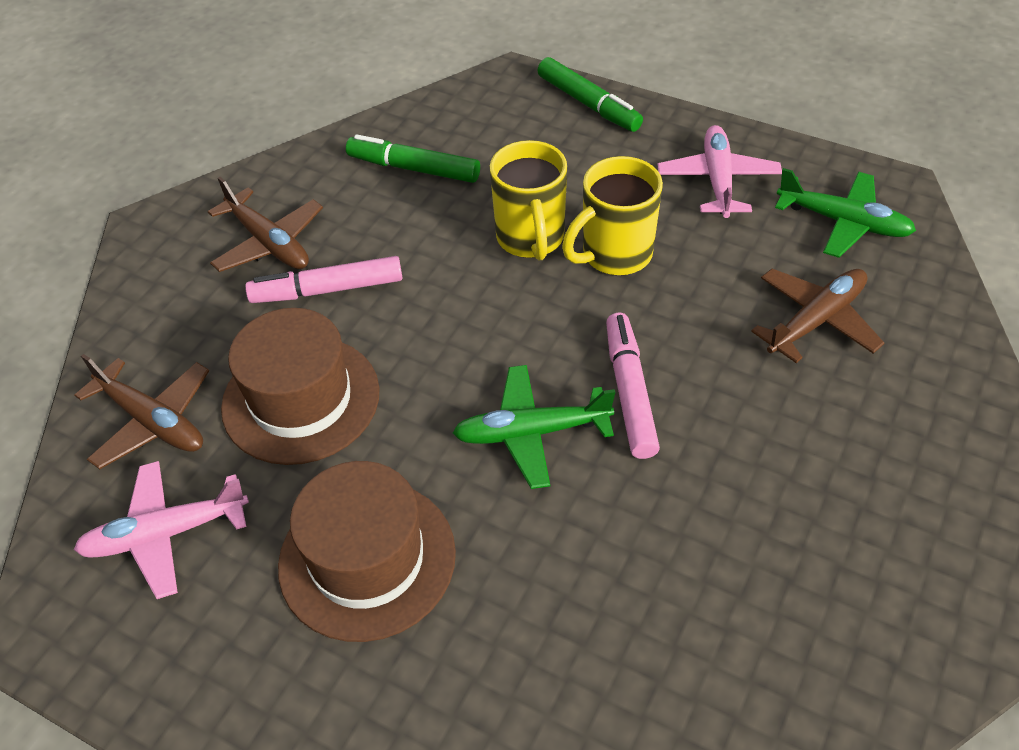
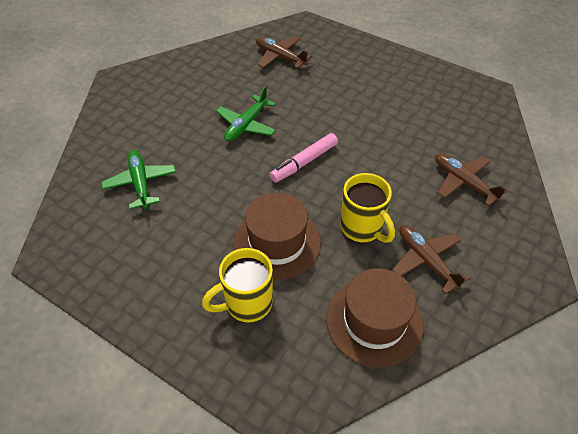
green marker: [346,134,480,183] [538,57,643,132] = 2 -> none = 0
pink marker: [245,256,402,303] [606,313,660,459] = 2 -> [270,133,338,183] = 1
pink plane: [74,461,249,599] [658,125,782,218] = 2 -> none = 0

